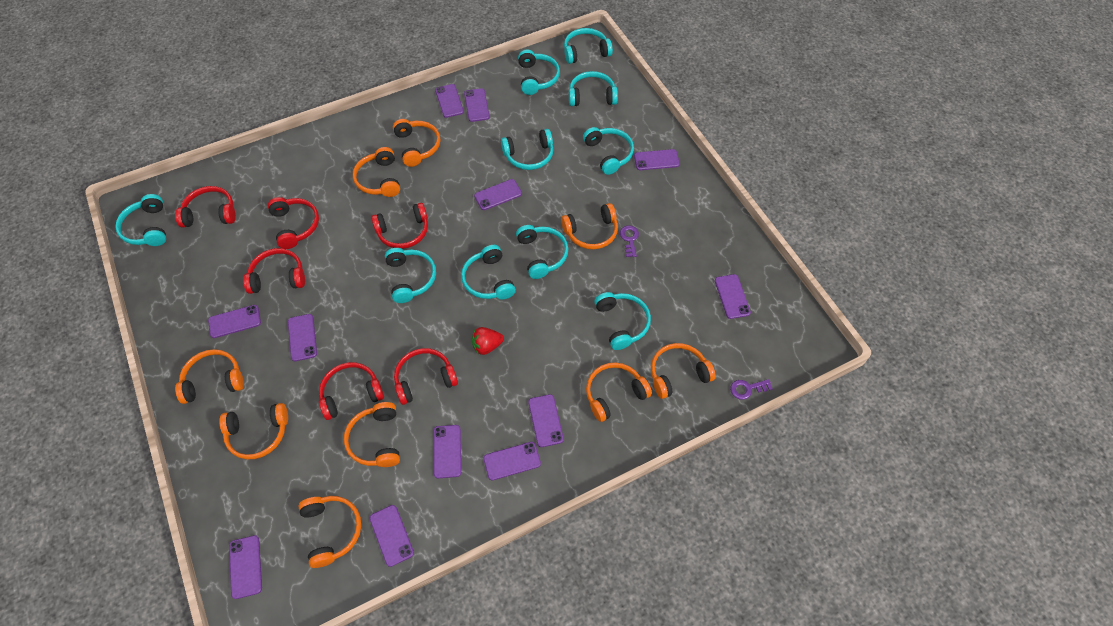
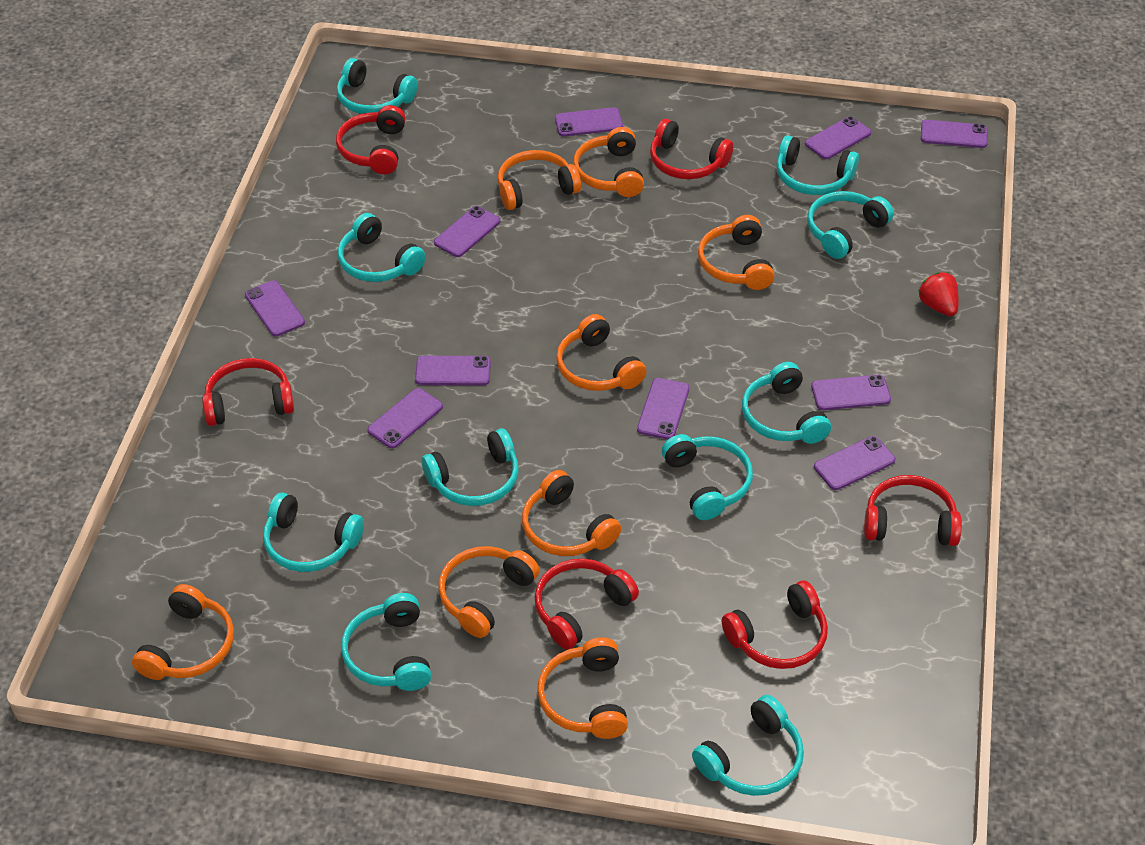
orange headphones: [175,349,244,404] [219,403,288,460] [298,496,361,568] [344,402,400,467] [353,147,400,197] [393,119,440,167] [561,203,618,249] [586,362,652,422] [651,343,716,399] = 9 -> [132,584,234,680] [438,546,539,638] [497,150,581,210] [522,470,621,556] [537,637,628,739] [556,314,647,391] [573,127,644,197] [698,215,775,290] = 8
purple key: [620,226,639,257] [730,379,773,400] = 2 -> none = 0
purple phone: [208,305,261,338] [229,535,262,599] [288,314,317,361] [370,505,414,567] [434,425,461,478] [435,84,464,118] [464,88,490,122] [474,179,522,210] [483,442,541,480] [528,394,564,447] [634,149,680,170] [715,274,751,319] = 12 -> [245,280,305,336] [368,388,443,448] [415,356,491,385] [434,206,500,257] [555,107,623,137] [637,378,689,440] [805,116,871,159] [811,375,891,410] [814,436,895,490] [921,120,988,148] = 10

